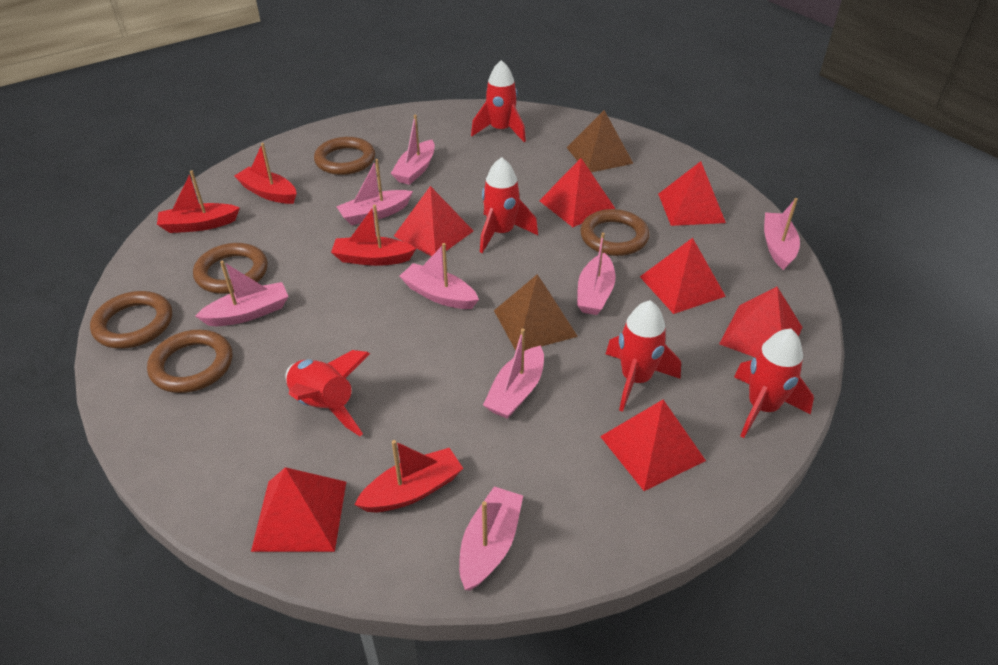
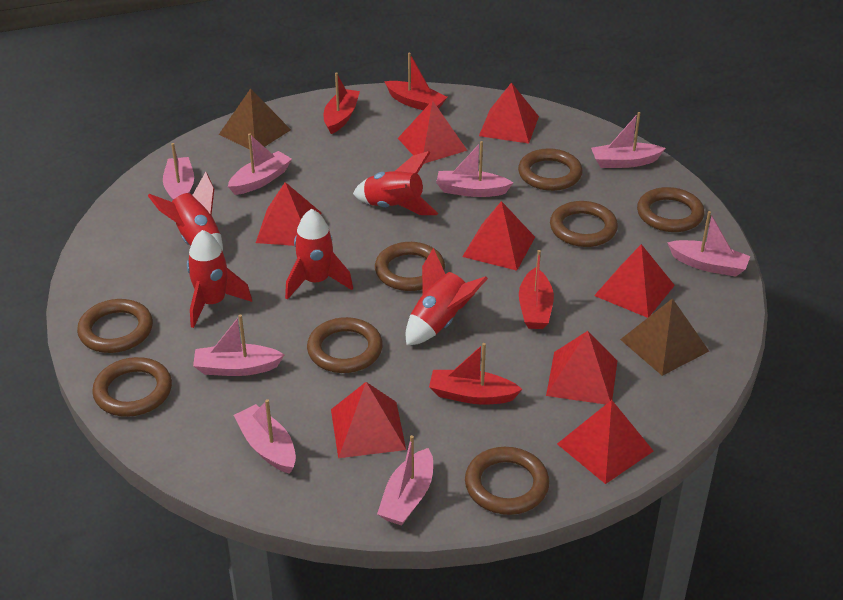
brown ring: [90,291,172,349] [147,330,232,393] [193,243,268,294] [314,137,375,175] [580,209,650,256] = 5 -> [77,299,153,353] [92,357,172,417] [307,317,383,373] [375,242,445,291] [465,447,549,515] [518,148,582,191] [550,201,618,247] [637,187,704,232] = 8
red pyramid: [251,467,346,552] [394,186,473,257] [539,158,615,227] [600,400,706,491] [640,238,726,314] [658,161,726,226] [719,287,802,358] = 7 -> [256,182,321,246] [331,382,406,458] [398,100,468,164] [462,201,535,271] [479,82,539,144] [546,331,617,405] [557,400,653,484] [594,244,675,318] = 8

